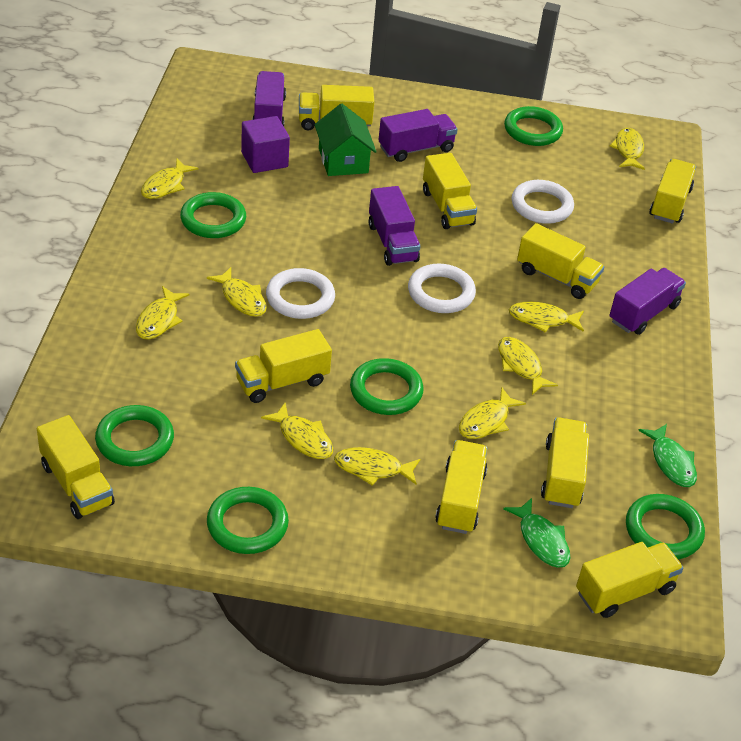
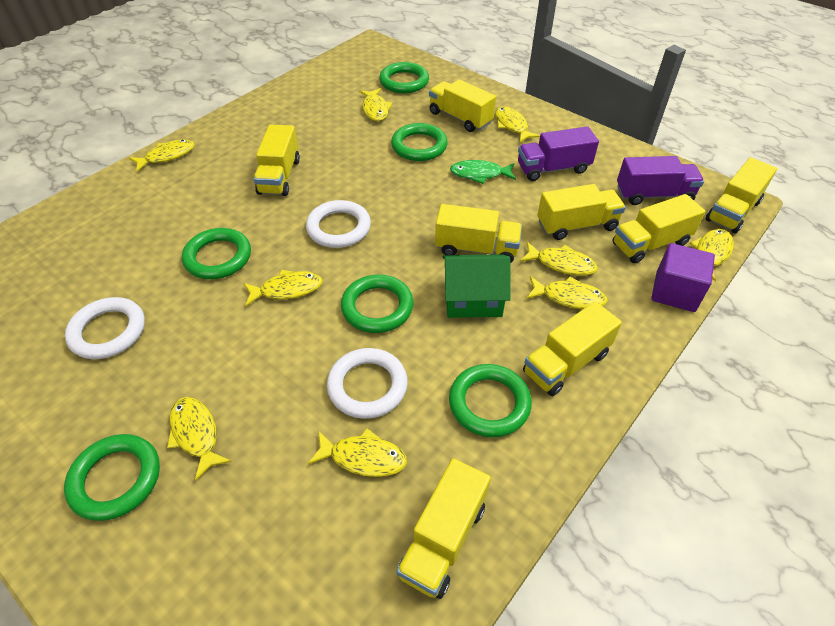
green fish: [503,498,570,568] [638,424,697,487] = 2 -> [450,160,516,184] = 1
purple truck: [252,71,286,126] [369,186,420,266] [379,109,458,162] [609,268,686,335] = 4 -> [518,126,599,181] [617,156,704,205] = 2
yellow truck: [37,415,115,519] [235,329,332,403] [299,85,374,130] [423,153,477,229] [435,440,488,534] [517,223,605,299] [541,418,589,508] [576,542,683,618] [649,159,696,224] = 9 -> [253,125,300,196] [397,458,491,599] [429,79,496,132] [435,204,522,263] [523,301,622,396] [537,184,626,240] [612,194,706,264] [705,157,777,233] = 8

